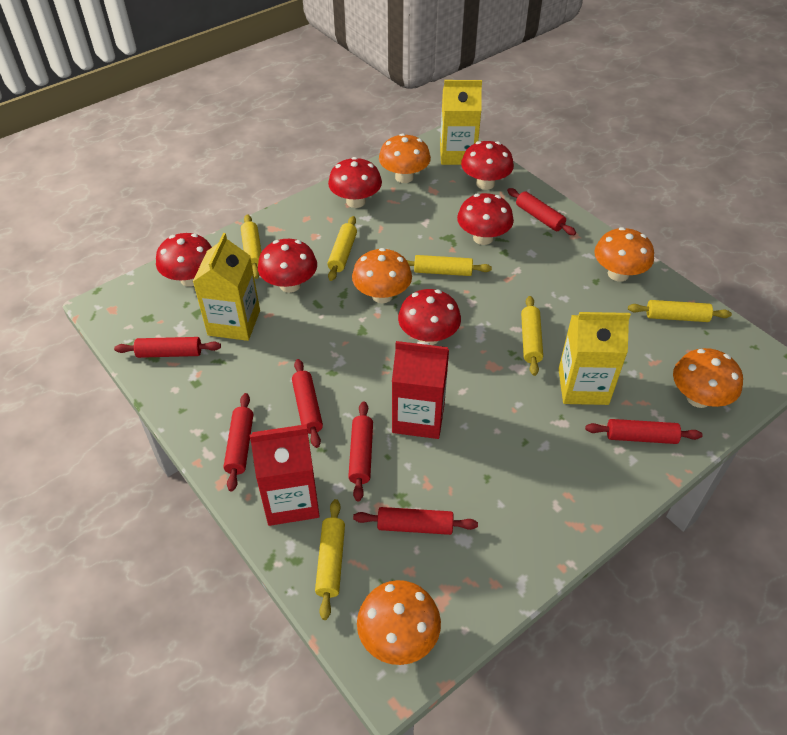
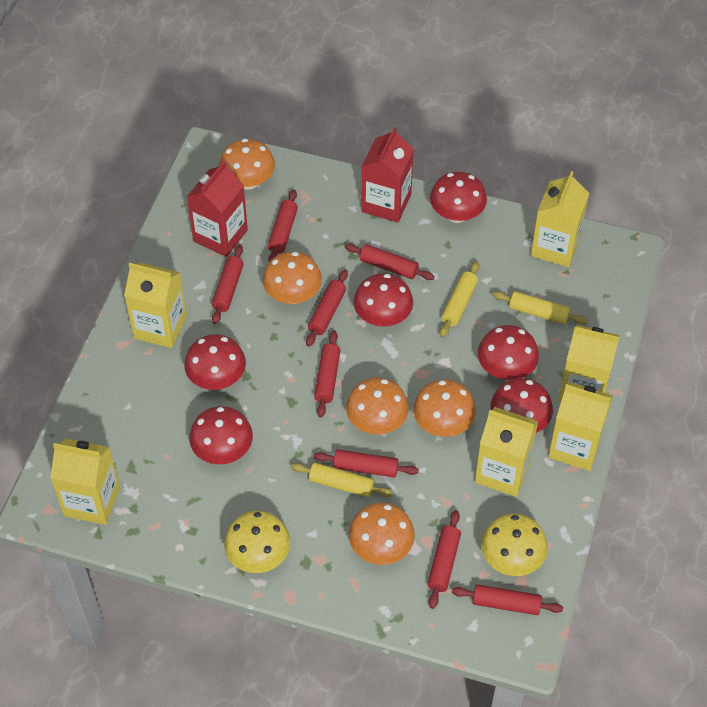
red rolling pin: [114,337,221,358] [224,393,253,491] [292,359,323,448] [348,401,373,501] [353,507,478,535] [507,188,576,235] [585,419,703,444] = 7 -> [212,245,244,324] [268,189,298,262] [306,269,348,346] [314,331,341,418] [314,450,419,478] [344,244,434,280] [428,510,461,609] [452,584,563,615] = 8
yellow carton: [193,233,260,341] [440,80,482,165] [558,312,631,405] = 3 -> [50,438,120,525] [124,263,187,348] [475,407,538,497] [531,171,589,267] [548,382,613,471] [558,325,620,402] = 6
yellow mushroom: none = 0 -> [224,511,290,573] [481,514,548,576] = 2
yellow rolling pin: [241,214,262,279] [315,499,345,620] [327,216,357,281] [407,255,492,276] [521,296,543,376] [628,300,732,322] = 6 -> [291,462,393,498] [440,261,479,337] [492,291,588,325] = 3

